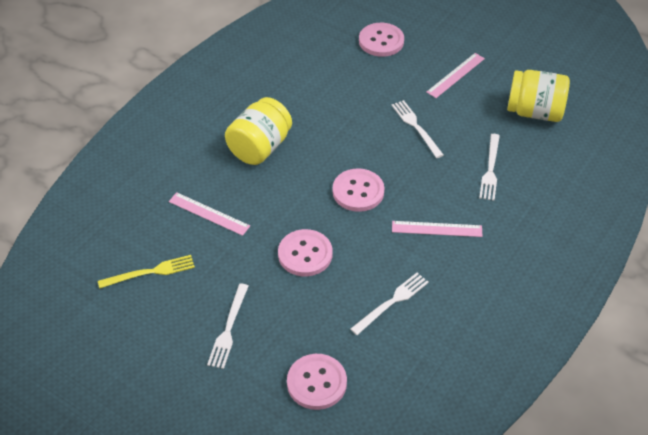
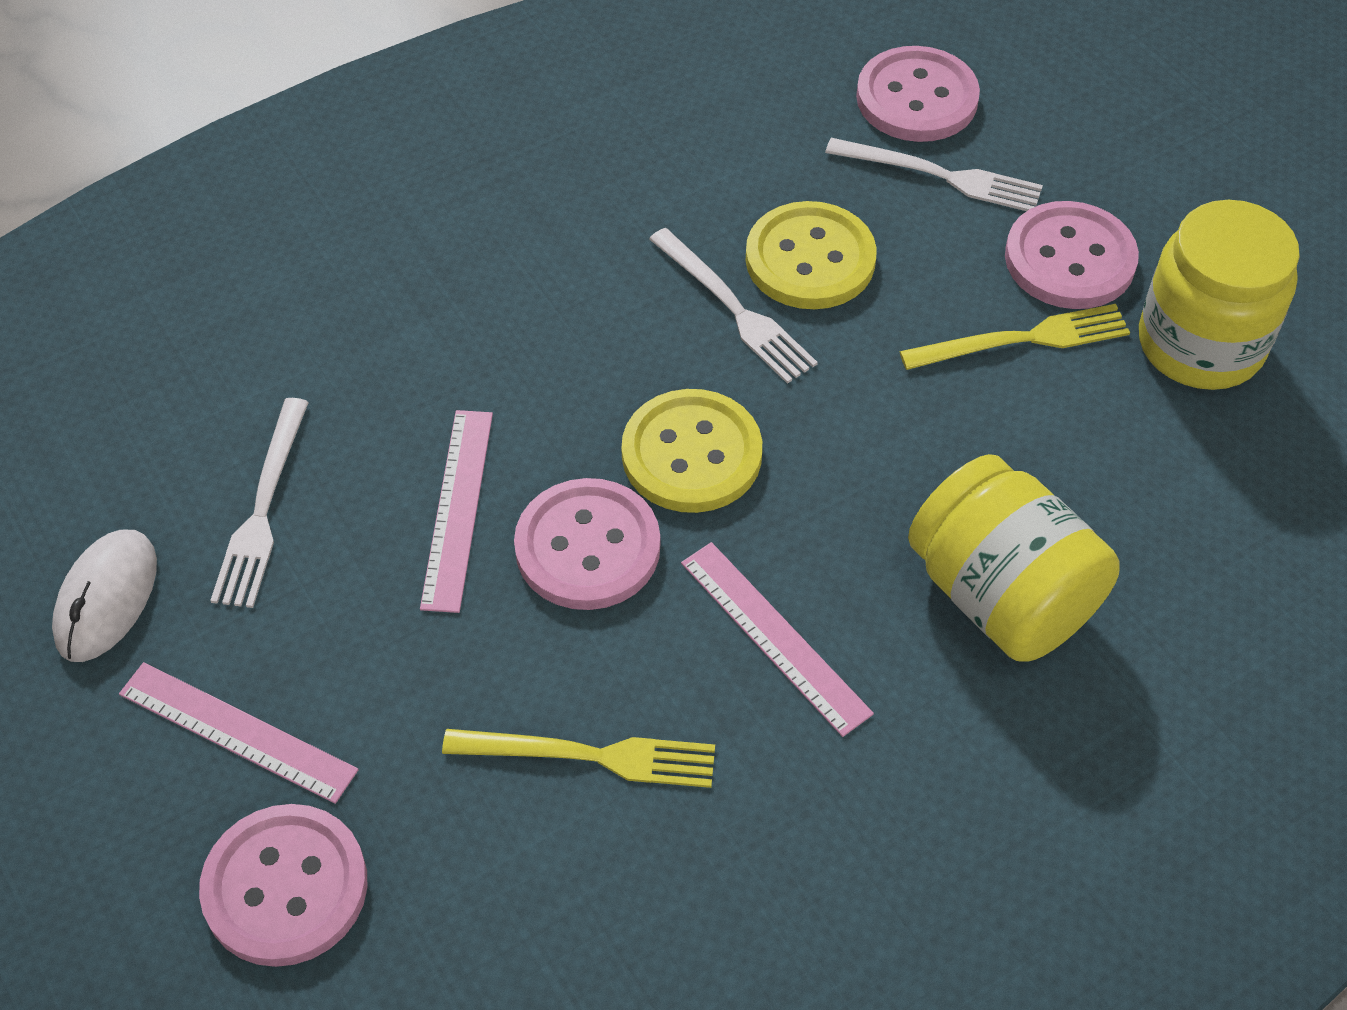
white fork: [207,284,248,369] [351,273,429,335] [392,100,443,158] [479,134,500,200] = 4 -> [210,398,309,608] [649,228,818,384] [825,138,1043,211] = 3
white mouse: none = 0 -> [52,530,157,662] = 1
yellow button: none = 0 -> [621,389,762,513] [746,201,877,309] = 2
yellow fork: [98,255,195,289] = 1 -> [442,729,715,788] [899,304,1130,370] = 2

